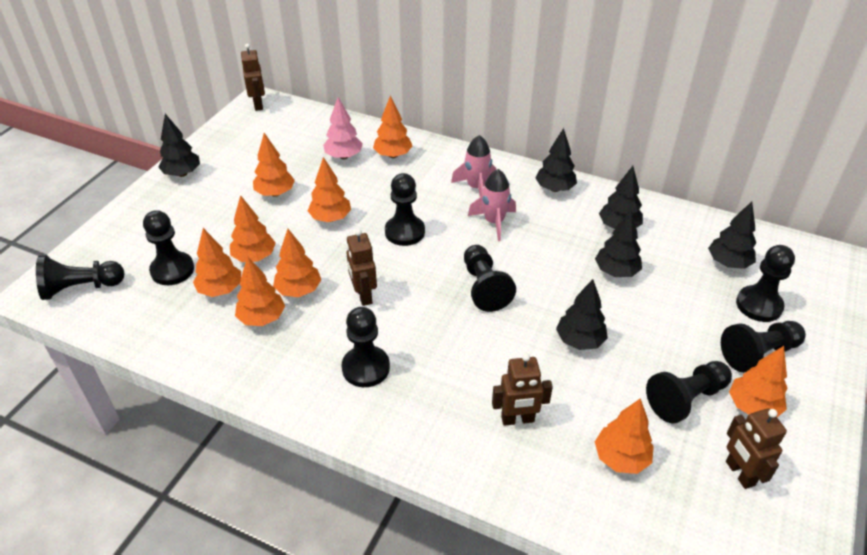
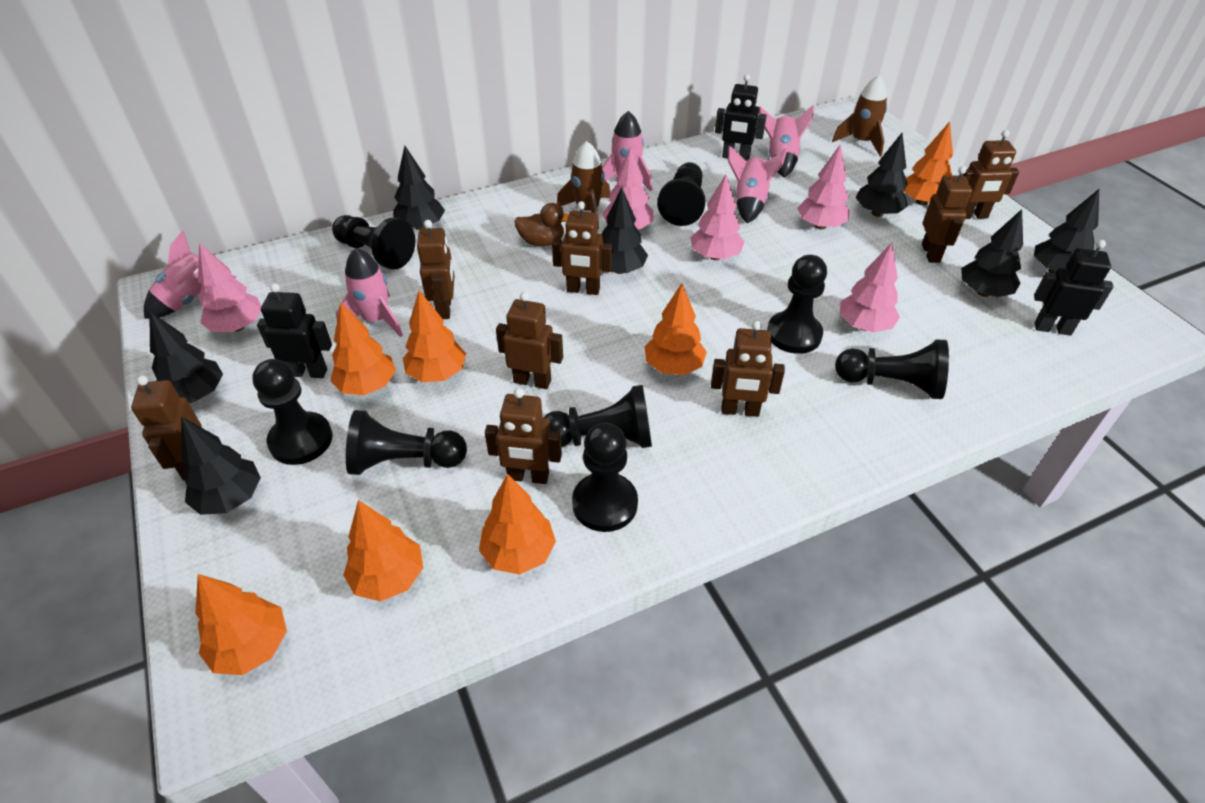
black robot: none = 0 -> [257,283,332,378] [715,74,767,161] [1034,240,1114,336] = 3
black tree: [158,114,200,177] [535,128,577,192] [556,279,608,350] [595,210,642,277] [599,166,643,229] [708,202,756,269] = 6 -> [149,311,223,403] [181,417,261,515] [393,146,445,230] [602,187,648,274] [855,133,908,217] [961,209,1023,297] [1034,189,1099,273] = 7
brown duck: none = 0 -> [514,203,569,246] = 1
brown robot: [241,44,265,111] [346,229,377,306] [492,353,553,426] [726,408,787,489] = 4 -> [131,375,202,480] [417,220,454,319] [485,388,562,484] [496,292,563,389] [552,201,612,295] [711,321,785,417] [922,166,972,263] [962,130,1019,219] = 8
brown rocket: none = 0 -> [557,141,610,229] [832,75,887,157] = 2
orange tree: [193,228,241,297] [230,195,276,262] [235,256,285,326] [253,133,295,197] [273,229,321,297] [308,157,351,222] [373,95,412,158] [595,398,654,474] [729,346,787,417] = 9 -> [195,574,287,675] [330,303,396,395] [343,500,423,601] [403,290,466,382] [479,474,556,575] [645,283,707,375] [904,122,953,205] = 7
pink rocket: [451,135,496,197] [468,169,516,241] = 2 -> [144,230,237,319] [336,248,403,337] [602,111,652,191] [728,146,787,223] [759,105,814,177] = 5
pink tree: [323,97,363,159] = 1 -> [198,243,262,332] [602,147,654,229] [690,174,744,260] [797,144,850,229] [840,243,900,333] = 5

